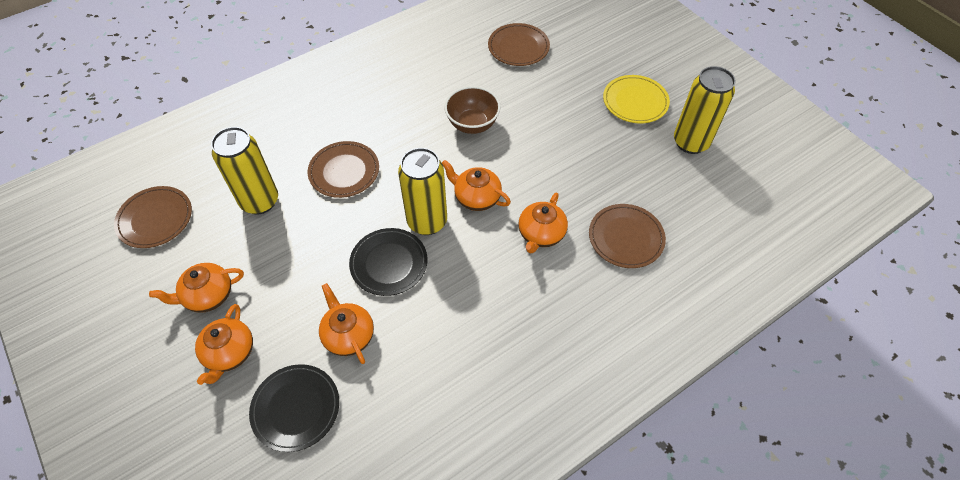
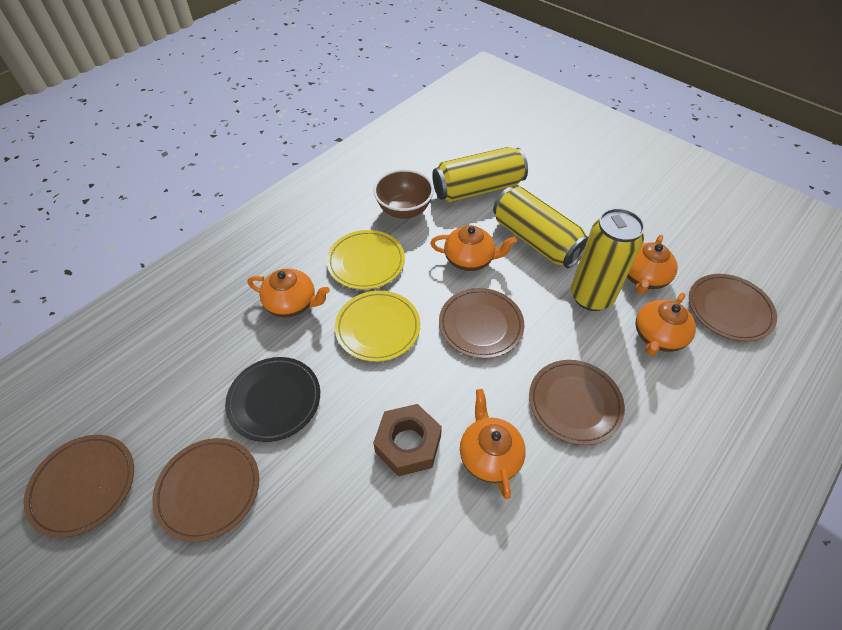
black plate: [249,364,339,452] [349,228,427,296] = 2 -> [225,357,320,442] = 1
brown nut: none = 0 -> [373,404,442,476] = 1
brown plate: [114,186,192,248] [308,141,379,198] [488,23,550,66] [589,204,666,268] = 4 -> [24,435,134,538] [152,438,259,542] [439,288,524,359] [529,360,625,445] [689,274,777,342] = 5
yellow plate: [603,75,670,123] = 1 -> [326,230,405,289] [335,291,420,362] = 2

